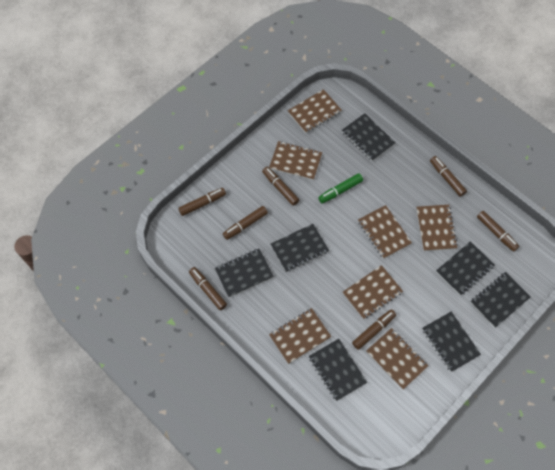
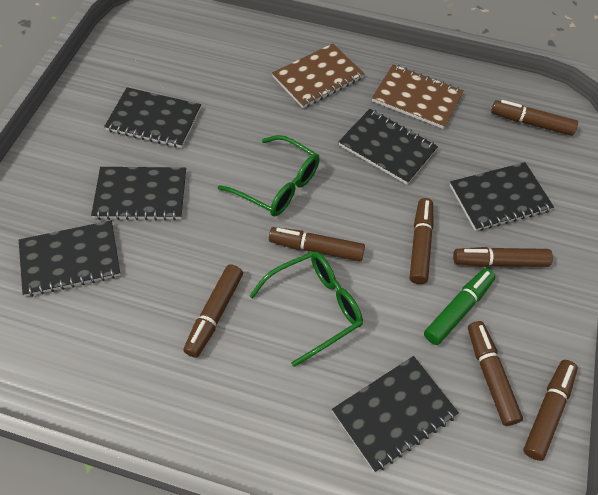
black notebook: [215,249,274,298] [271,224,329,272] [309,339,367,401] [342,113,396,161] [422,312,481,372] [436,241,495,296] [470,272,531,328] = 7 -> [19,220,121,297] [91,167,186,221] [104,87,201,148] [332,356,459,472] [339,109,438,185] [450,162,554,231] = 6
brown notebook: [269,141,322,180] [269,308,331,364] [288,89,342,133] [343,265,403,320] [358,205,412,259] [366,328,429,390] [416,205,458,251] = 7 -> [272,44,364,108] [372,64,464,129] = 2
green glasses: none = 0 -> [218,135,320,217] [249,251,363,367] = 2

